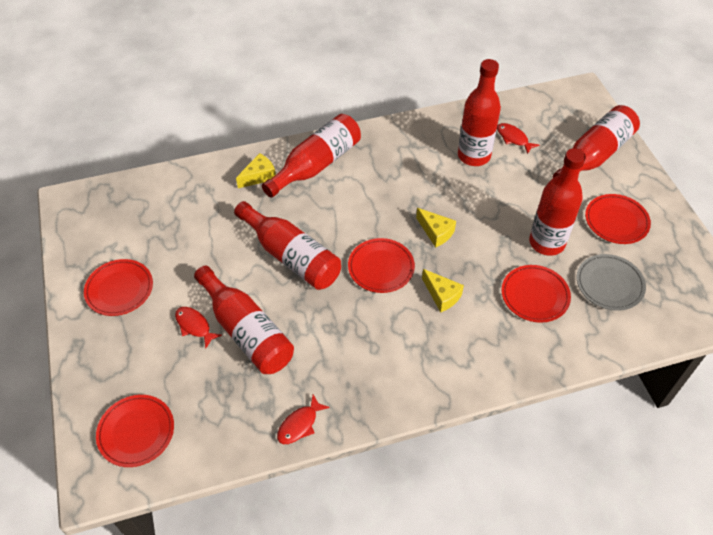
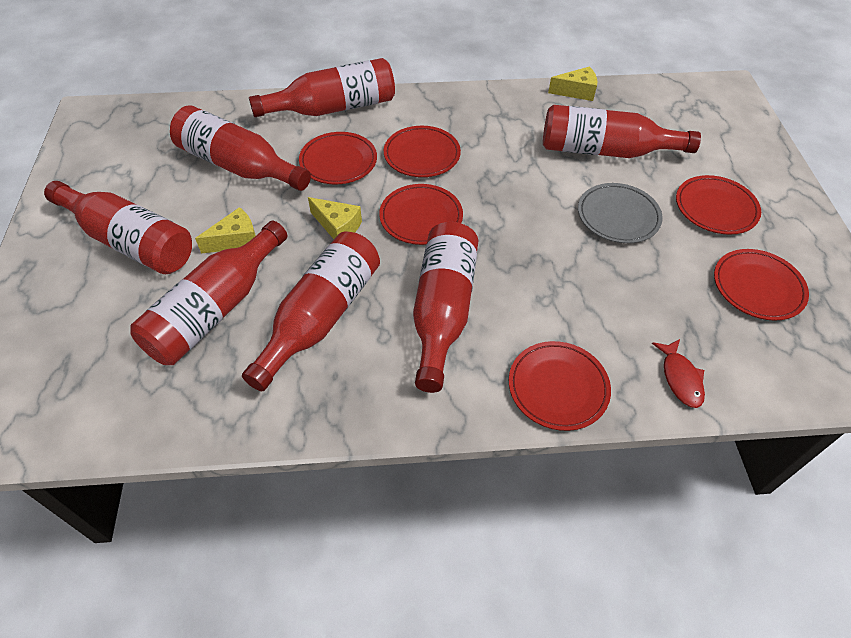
red bottle: [194,266,294,374] [234,201,341,290] [262,114,361,198] [458,59,501,166] [529,148,586,256] [553,105,640,178] = 6 -> [44,181,192,274] [130,221,287,365] [170,105,311,191] [242,232,380,391] [249,58,395,117] [413,222,478,393] [543,105,701,158] = 7
red fish: [175,307,222,349] [277,395,330,444] [497,123,539,154] = 3 -> [652,339,705,408] = 1
red plate: [84,259,153,316] [96,395,174,467] [348,238,415,293] [501,265,571,323] [585,194,651,244] = 5 -> [299,132,377,184] [379,184,463,245] [384,126,461,177] [509,341,611,431] [676,175,761,235] [714,249,809,321] = 6

